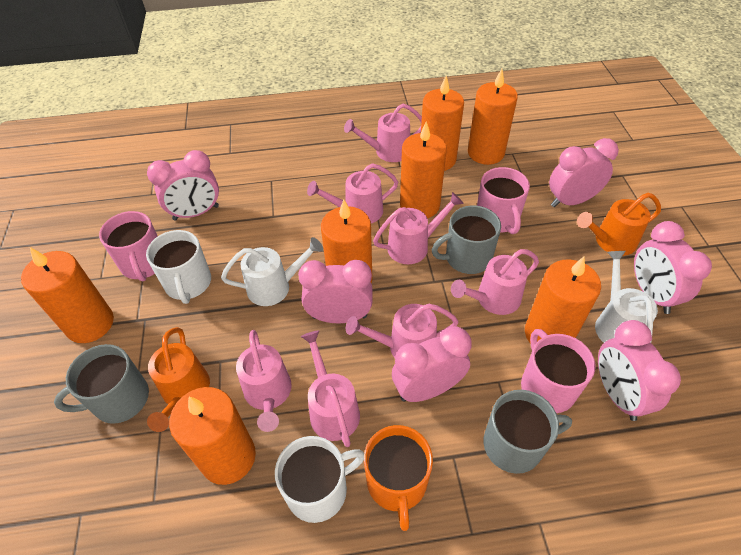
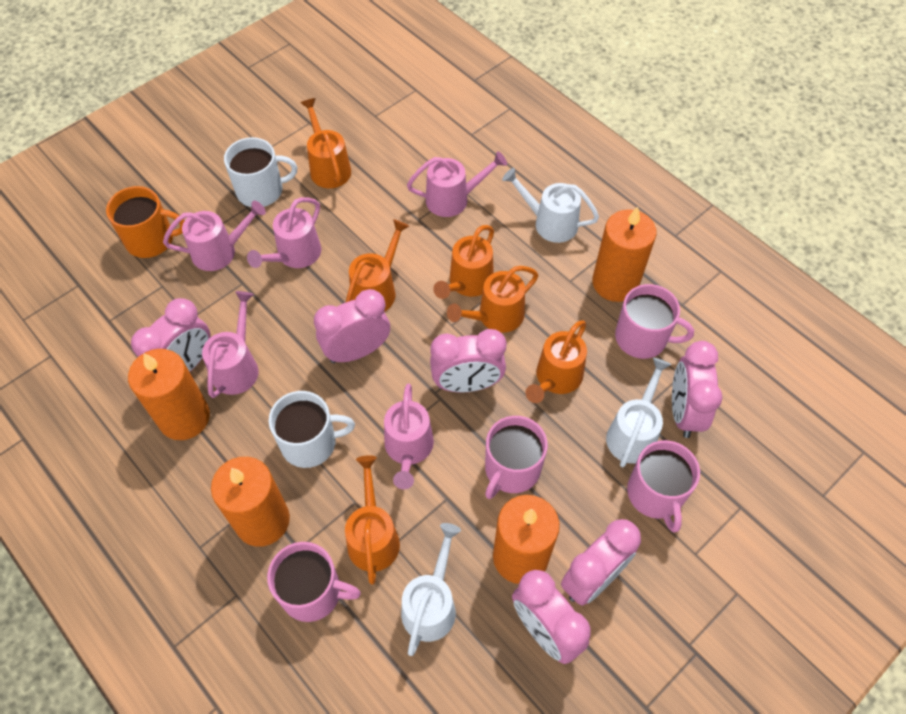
grey mug: [54,344,149,424] [432,205,501,274] [483,390,572,474] = 3 -> none = 0
orange candle: [21,247,114,343] [169,387,256,485] [321,200,372,284] [400,122,447,218] [421,76,464,171] [468,69,518,165] [525,257,601,344] = 7 -> [128,349,210,440] [211,457,290,547] [493,495,560,584] [592,207,657,302] = 4
orange watering can: [147,327,210,432] [577,193,661,256] = 2 -> [301,98,351,188] [345,455,400,584] [346,219,409,312] [433,225,494,299] [447,266,539,333] [526,320,587,403] = 6
pink mug: [99,211,158,281] [477,167,530,234] [521,329,596,413] = 3 -> [267,542,361,622] [485,416,548,499] [615,284,694,359] [627,440,700,532] = 4
pink watering can: [236,330,292,432] [301,330,360,447] [307,163,398,223] [344,104,422,162] [346,304,458,358] [373,192,464,264] [451,249,539,315] = 7 -> [163,201,266,271] [202,291,259,398] [247,197,321,268] [384,384,434,490] [407,151,507,217] = 5
white watering can: [221,237,323,306] [595,251,658,343] = 2 -> [401,523,461,656] [502,168,599,243] [606,358,671,467] = 3

